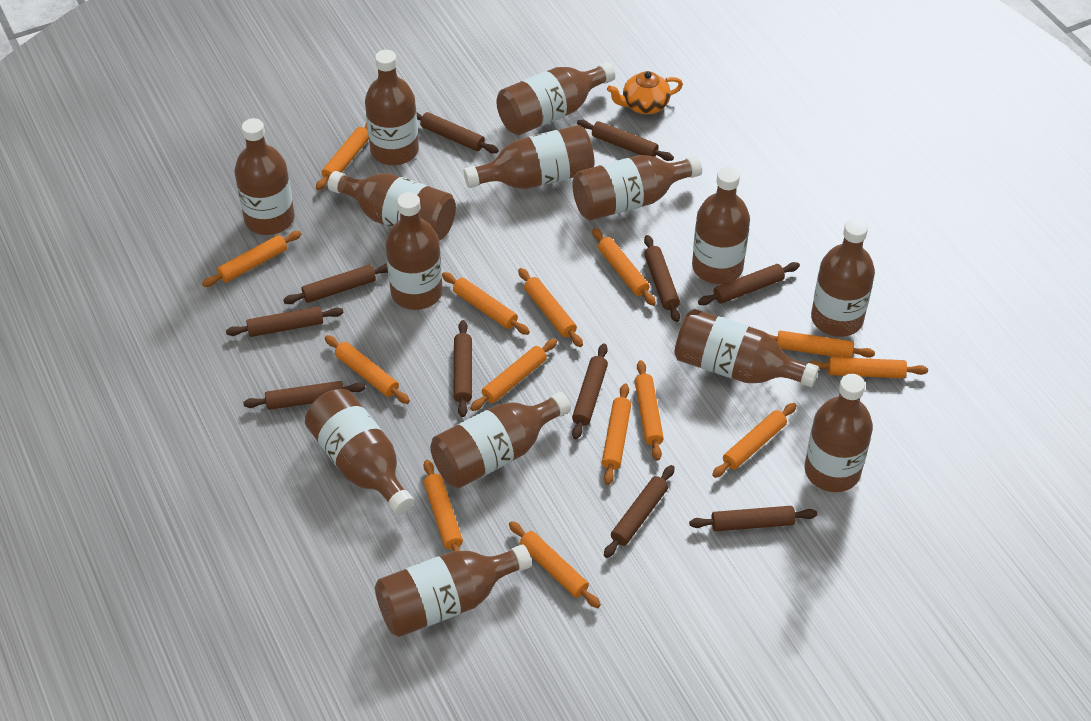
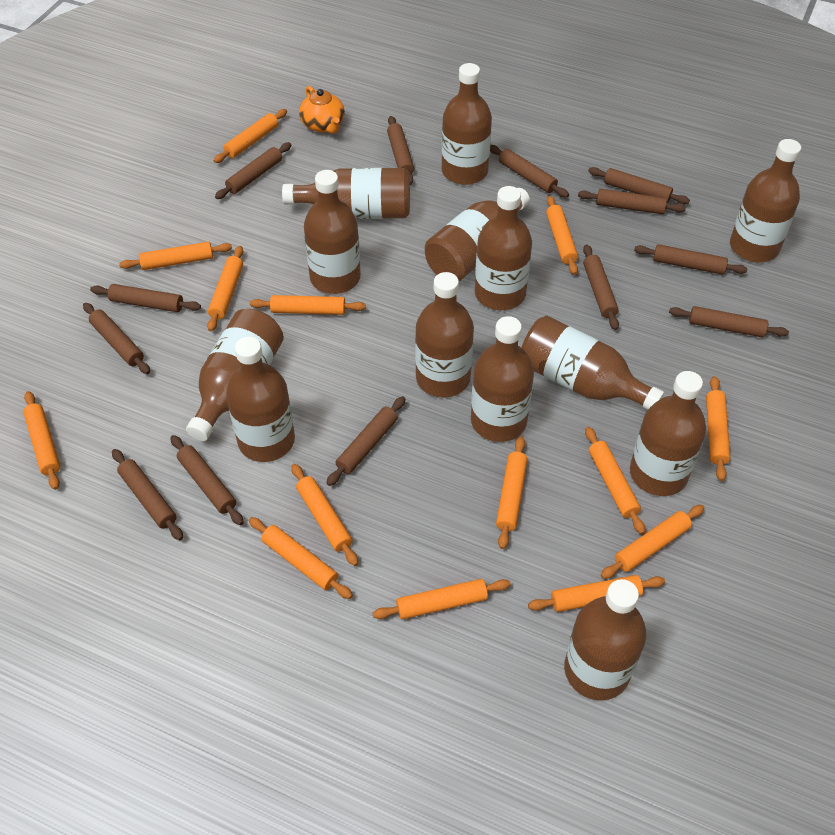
brown bottle: [234,118,295,235] [305,389,414,515] [328,171,456,241] [365,50,419,165] [375,544,532,637] [385,192,443,310] [430,392,571,488] [463,125,594,189] [497,62,615,135] [572,155,702,221] [674,309,819,387] [692,167,750,284] [805,374,873,492] [811,219,875,337] = 14 -> [186,309,284,441] [226,337,295,462] [282,168,410,219] [304,170,361,294] [415,272,474,397] [425,188,530,281] [442,63,492,185] [471,316,534,442] [475,186,532,310] [521,316,665,410] [564,579,646,700] [630,371,706,496] [730,139,801,262] = 13
brown rolling pin: [226,306,343,337] [243,381,366,410] [283,264,388,304] [416,112,499,153] [454,320,472,417] [572,343,608,439] [577,120,674,161] [604,465,675,558] [644,235,680,322] [689,506,817,531] [698,262,800,305] = 11 -> [83,303,150,374] [90,284,201,312] [112,449,183,540] [170,435,244,525] [215,142,291,199] [326,396,406,486] [387,116,414,185] [490,145,569,198] [578,189,686,214] [583,244,619,330] [588,167,690,204] [634,244,748,275] [669,306,789,338] = 13

